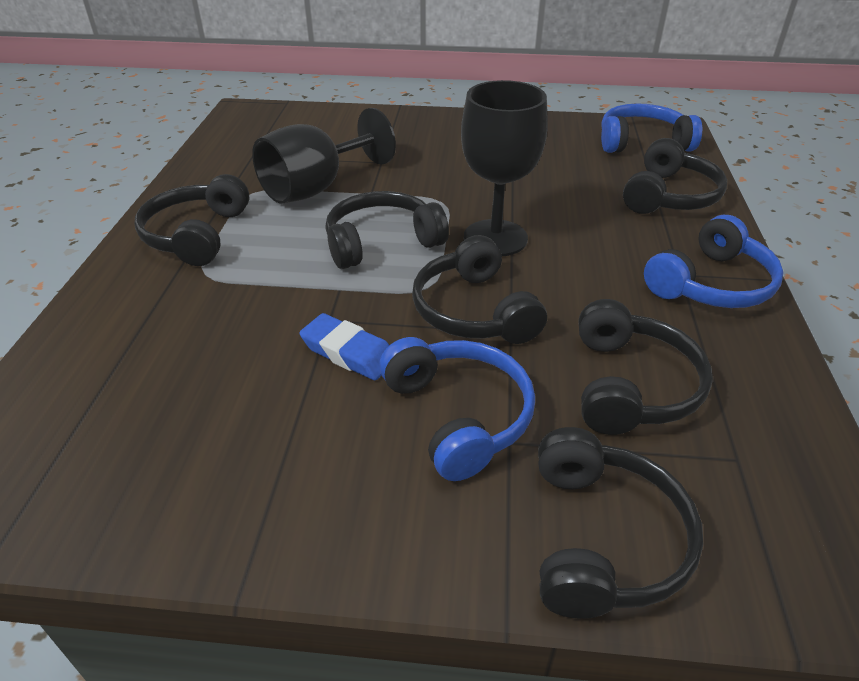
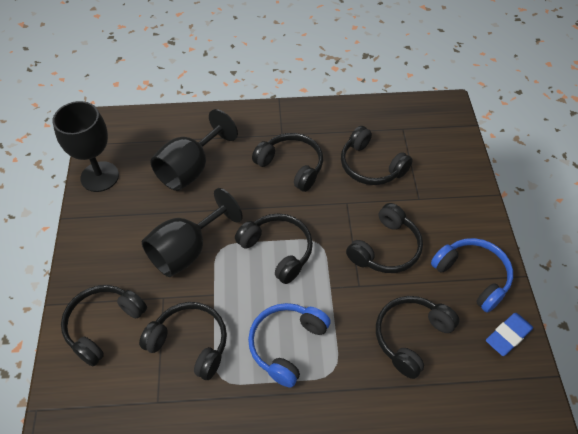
black goblet: [252,108,396,204] [461,80,548,256] = 2 -> [53,101,119,192] [142,188,243,277] [150,109,238,191] = 3
black headphones: [134,174,249,266] [325,191,449,269] [412,235,547,344] [538,427,704,619] [579,299,712,435] [623,138,727,214] = 6 -> [61,285,147,366] [139,302,227,380] [235,214,313,284] [252,133,323,192] [341,126,413,185] [346,203,423,273] [376,296,460,379] = 7
blue headphones: [379,337,535,481] [601,103,702,153] [644,215,784,308] = 3 -> [248,303,331,388] [431,238,513,313] = 2

